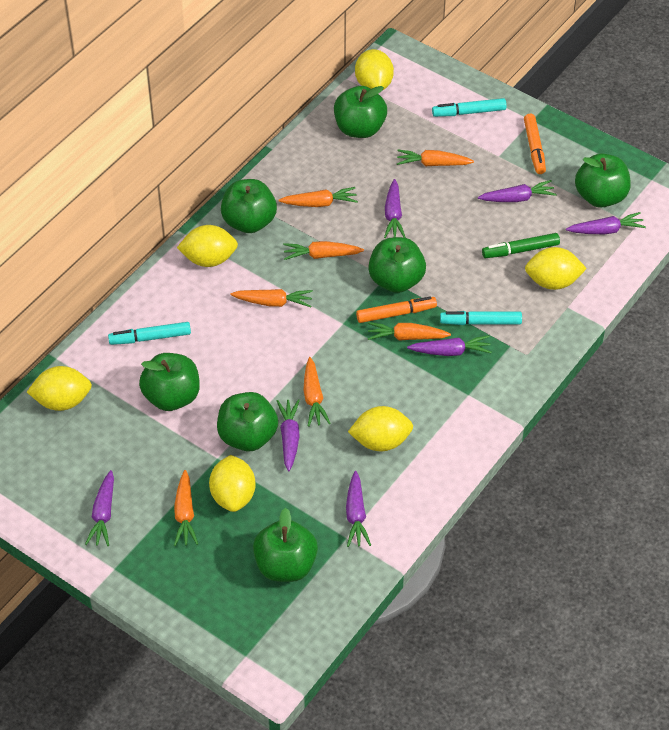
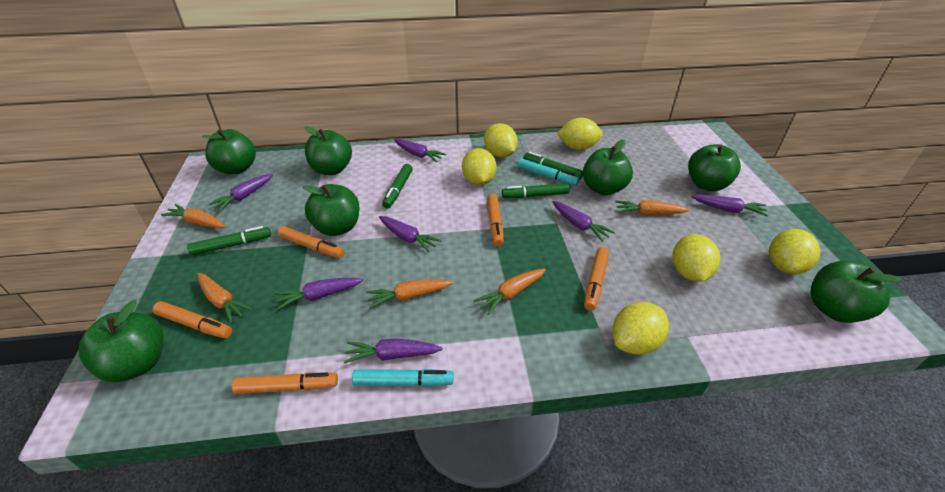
green marker: [482,233,560,258] = 1 -> [187,226,271,255] [382,164,413,209] [502,183,570,198] [523,152,583,180] = 4
orange carrot: [174,470,198,546] [230,289,313,307] [279,187,358,207] [284,241,364,260] [303,357,331,427] [368,322,451,341] [397,150,474,166] = 7 -> [161,204,226,228] [197,273,253,323] [366,279,453,309] [474,269,546,315] [615,200,690,215] = 5
orange marker: [356,296,437,323] [524,114,546,174] = 2 -> [152,301,232,338] [232,372,338,394] [278,226,345,258] [487,194,504,247] [584,247,609,311] = 5
turquoise marker: [108,322,191,345] [432,98,507,117] [440,311,522,325] = 3 -> [352,369,453,387] [518,158,579,186] = 2

